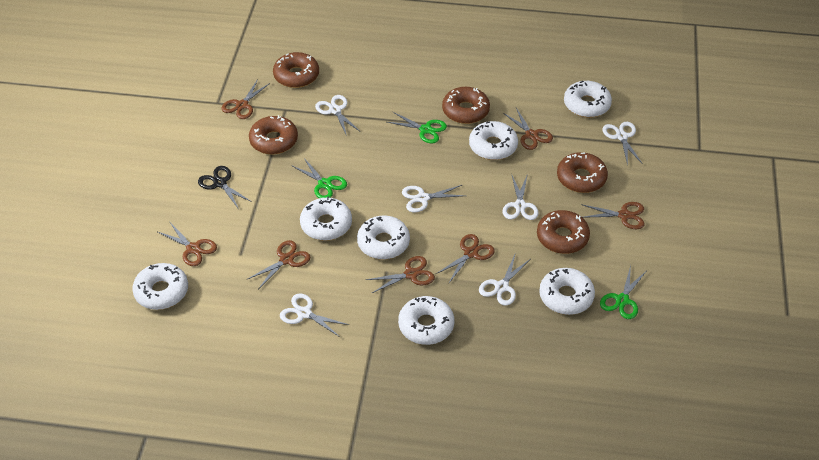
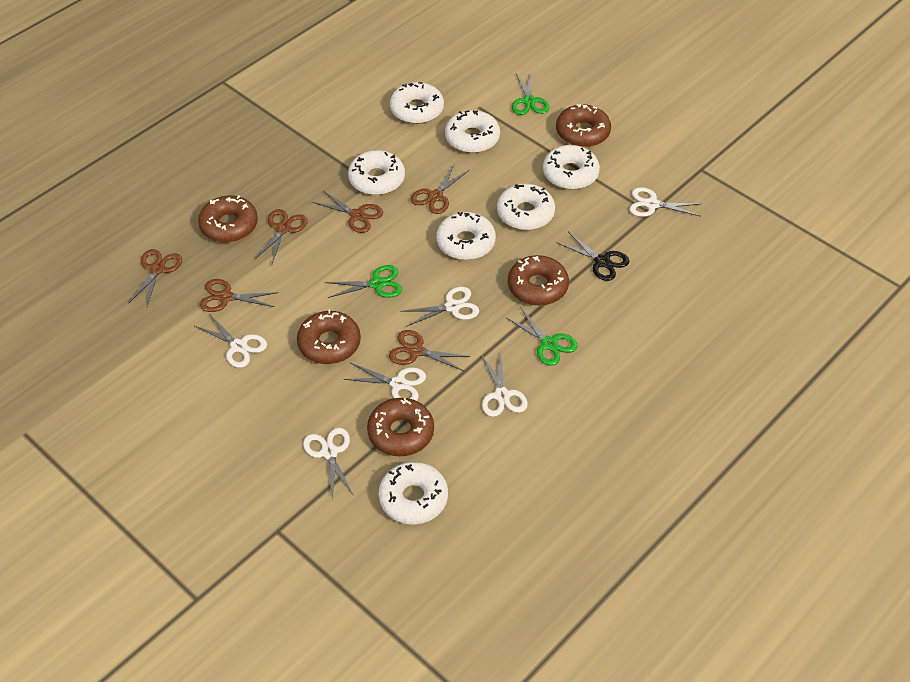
brown scissors: [158,223,217,266] [221,79,270,119] [248,240,310,288] [366,256,435,293] [436,234,495,283] [503,108,553,150] [581,202,644,229] = 7 -> [128,249,182,306] [200,279,278,312] [254,209,308,264] [312,191,383,233] [389,330,470,371] [411,165,469,214] = 6

